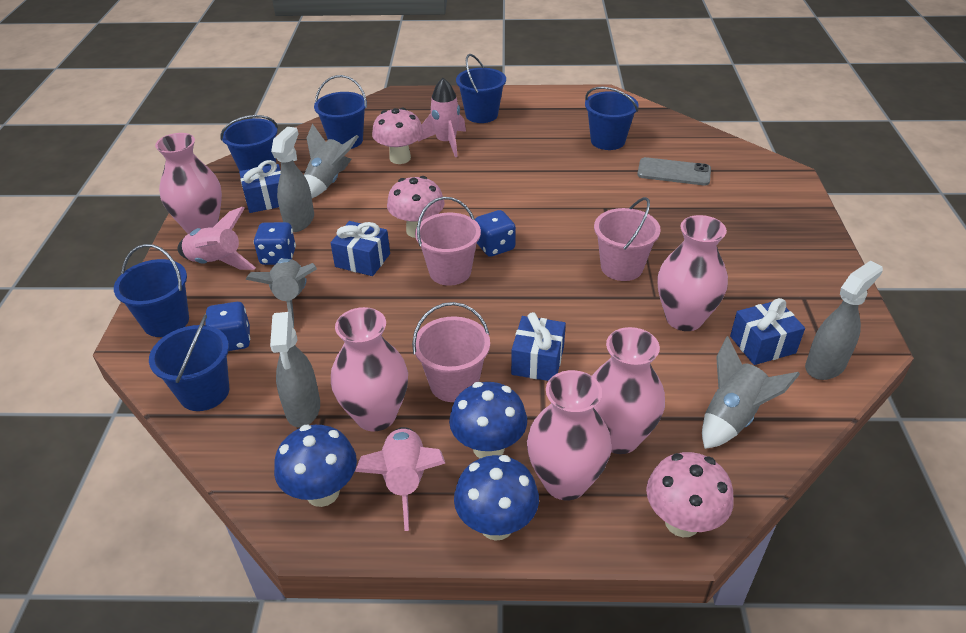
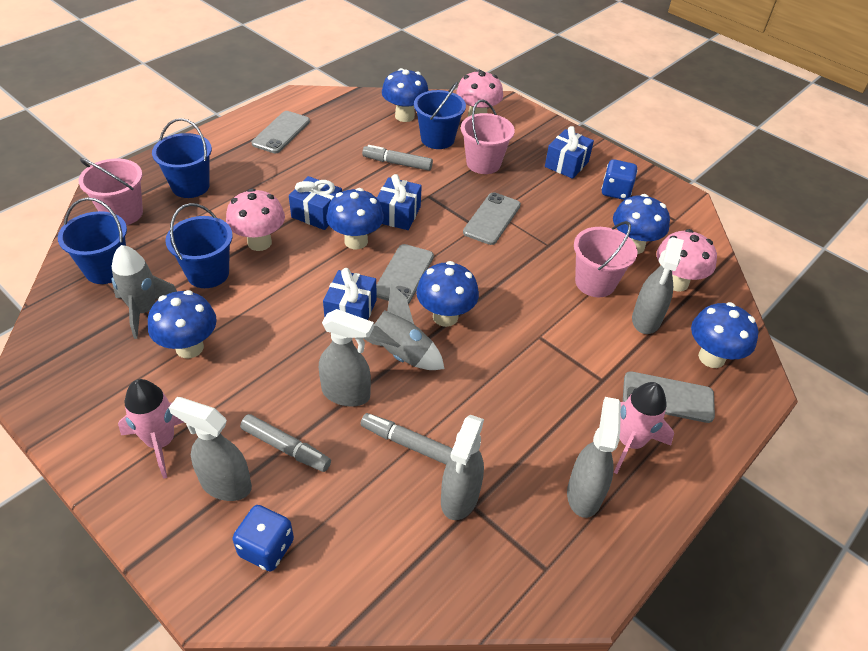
blue bucket: [114,244,189,337] [149,315,229,411] [220,115,278,171] [314,75,367,149] [456,54,506,123] [585,86,639,150] = 6 -> [58,197,127,284] [152,118,212,198] [165,203,233,288] [414,82,466,149] = 4
blue dice: [205,302,250,351] [254,222,296,265] [475,210,516,257] = 3 -> [232,505,294,571] [601,159,638,200] = 2
blue mushroom: [274,425,357,507] [449,382,527,458] [454,455,539,541] = 3 -> [148,290,217,359] [326,188,384,249] [382,68,429,122] [416,261,479,327] [613,194,670,254] [691,302,758,368] = 6
grey marker: none = 0 -> [240,414,331,472] [361,413,453,464] [362,145,433,171] = 3
grey phone: [637,157,711,186] = 1 -> [251,111,310,153] [376,244,434,304] [463,192,521,245] [623,371,715,423] = 4
grey rocket: [246,259,317,328] [304,123,359,198] [702,336,800,449] = 3 -> [111,245,177,339] [362,283,444,370] = 2
grey spray bottle: [270,312,320,427] [271,127,314,232] [805,261,883,380] = 3 -> [168,397,252,501] [319,309,374,407] [441,415,484,520] [567,397,621,518] [632,237,684,334] = 5
pink rocket: [177,207,256,270] [355,427,445,531] [418,78,466,157] = 3 -> [118,379,184,479] [614,382,674,474] = 2
pink vase: [155,133,222,234] [331,307,408,431] [527,370,612,500] [592,327,665,454] [657,215,728,331] = 5 -> none = 0

